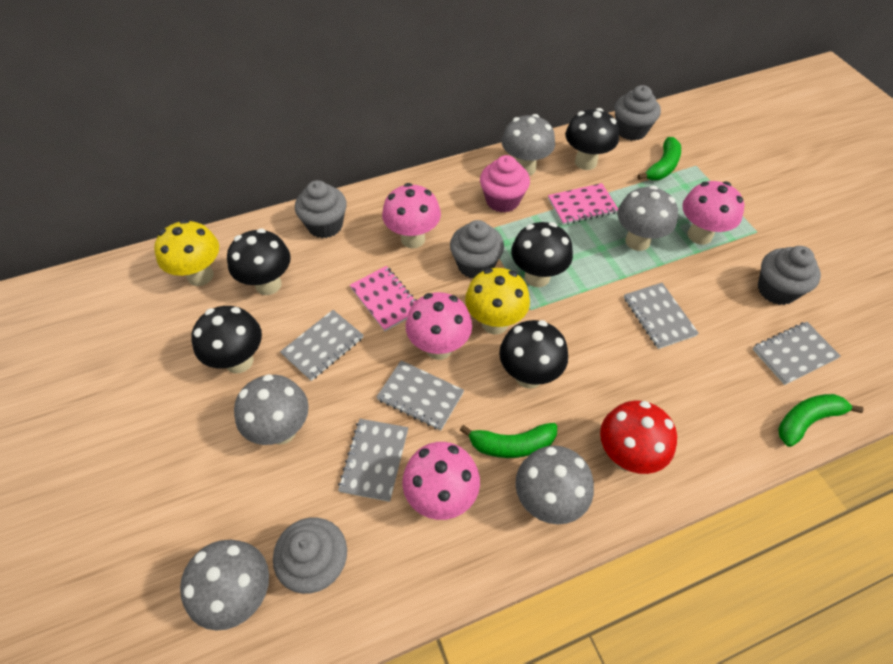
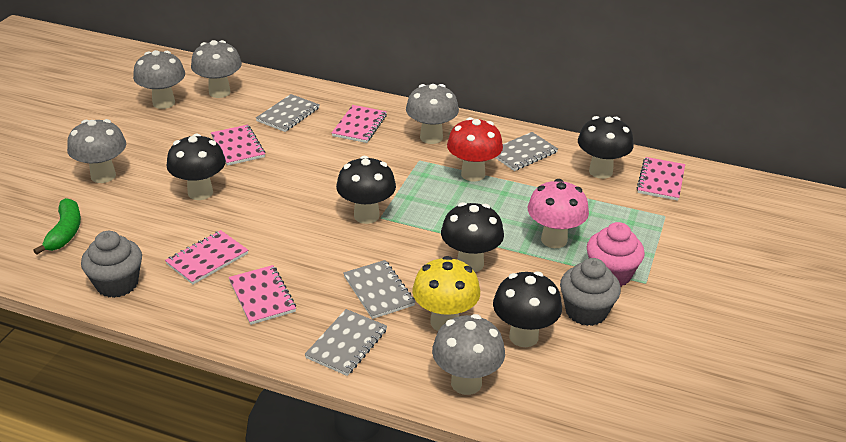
green banana: [460,423,557,458] [637,137,681,180] [778,394,864,447] = 3 -> [33,198,81,255] = 1
grey cupcake: [273,517,347,594] [295,180,347,238] [450,220,504,279] [614,85,661,141] [758,246,821,305] = 5 -> [81,231,142,298] [560,258,621,326] = 2
grey notebook: [280,310,363,381] [338,419,408,502] [376,360,464,431] [624,283,699,349] [753,322,841,385] = 5 -> [256,94,320,132] [304,309,387,376] [343,260,415,319] [495,132,558,171] = 4
pink mushroom: [382,183,441,248] [402,442,480,520] [406,292,472,360] [682,181,744,245] = 4 -> [528,179,589,248] = 1
pink notebook: [350,266,417,331] [548,183,618,225] = 2 -> [165,230,248,285] [211,125,266,166] [229,265,296,325] [332,105,387,143] [637,157,685,201] = 5
yellow mushroom: [154,219,219,286] [465,268,530,335] = 2 -> [412,256,480,331] = 1

